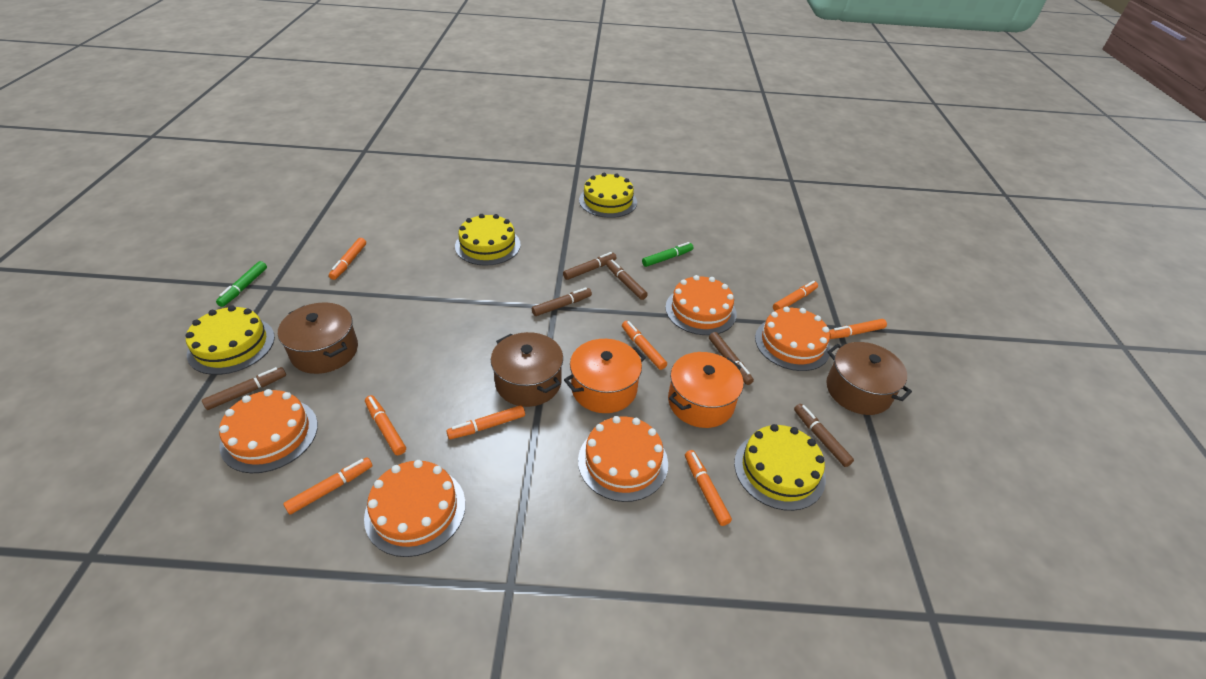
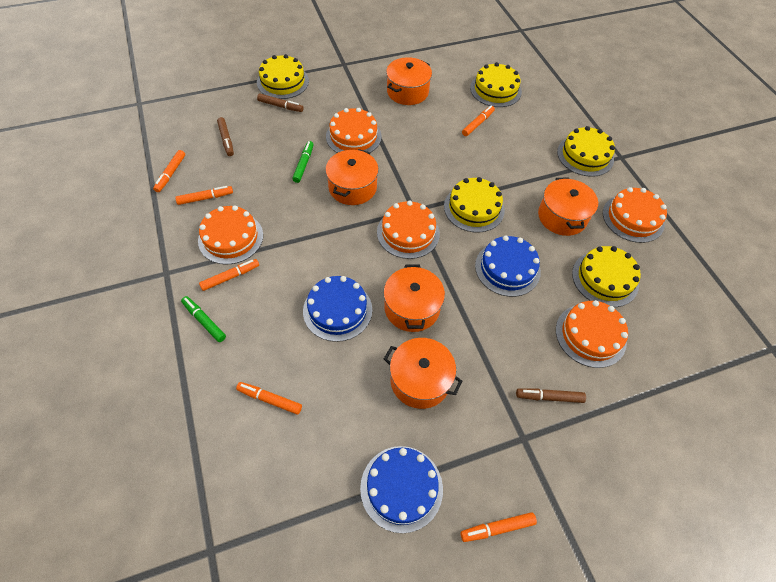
blue cake: none = 0 -> [303,276,372,342] [360,446,443,533] [475,236,541,297] = 3
brown marker: [202,367,286,410] [532,287,592,316] [563,252,617,280] [606,260,648,300] [709,332,754,385] [794,404,854,467] = 6 -> [217,117,234,156] [257,94,303,112] [516,388,586,403] = 3
brown pot: [278,302,358,374] [491,332,563,407] [826,342,912,415] = 3 -> none = 0
orange marker: [283,457,373,515] [329,238,366,280] [365,395,406,455] [446,405,525,439] [622,321,667,370] [685,450,732,526] [773,281,818,311] [829,319,887,339] = 8 -> [153,150,185,192] [175,186,233,205] [199,259,259,291] [236,382,302,415] [461,512,537,542] [462,106,495,136] = 6
orange pot: [564,339,646,413] [668,352,743,428] = 2 -> [325,149,379,205] [384,264,445,332] [384,338,463,409] [386,57,432,105] [538,177,598,236] = 5
yellow cake: [186,305,275,375] [455,214,521,266] [579,173,637,218] [734,424,826,511] = 4 -> [257,54,309,99] [444,177,505,233] [470,62,522,107] [557,126,615,177] [572,246,641,307] = 5

